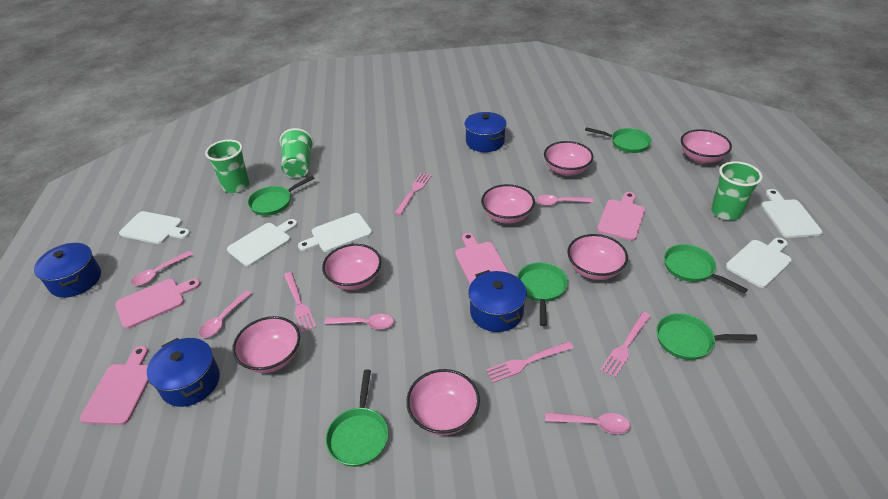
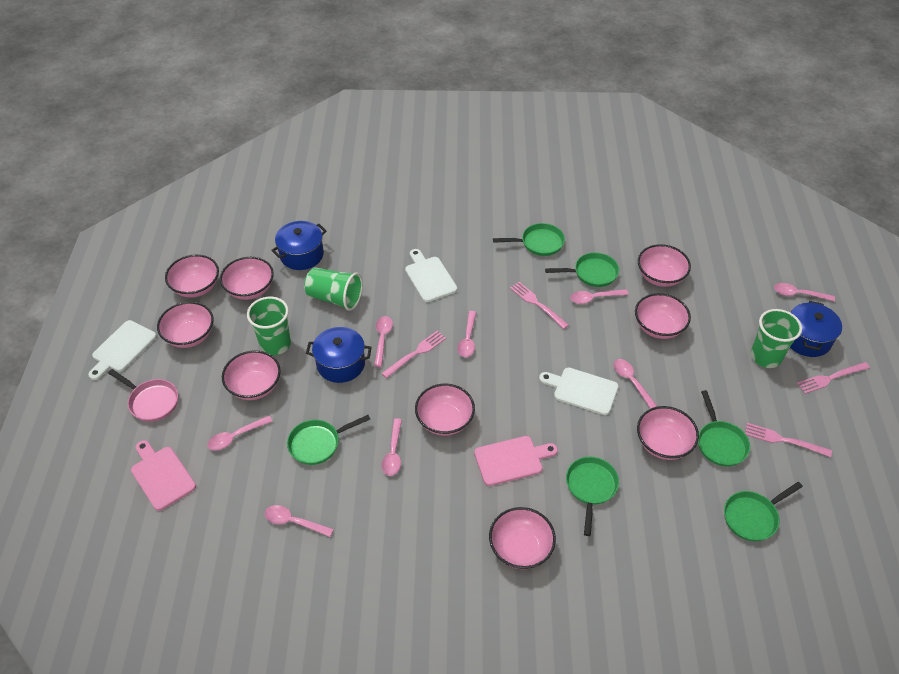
blue pot: [34,243,101,298] [147,338,220,407] [465,112,507,152] [468,270,527,332] = 4 -> [271,221,327,270] [306,327,372,383] [790,301,842,357] = 3
pink bowl: [232,316,300,373] [322,244,381,290] [406,369,480,435] [481,184,535,224] [544,141,593,176] [567,234,628,280] [681,129,732,164] = 7 -> [157,302,214,348] [165,254,219,298] [220,257,274,300] [222,351,281,400] [415,384,475,436] [489,507,556,569] [635,293,691,339] [637,406,699,460] [638,244,691,287] = 9
pink cutting board: [80,346,149,425] [115,278,200,329] [455,233,509,284] [597,192,645,241] = 4 -> [131,440,196,511] [474,436,558,486] = 2
pink pan: none = 0 -> [108,369,178,422] = 1
pink spoon: [131,251,193,286] [199,290,252,338] [324,314,394,329] [536,195,594,206] [545,412,631,434] = 5 -> [207,416,272,451] [264,505,334,537] [374,316,393,367] [382,418,402,476] [457,311,476,357] [570,289,629,304] [613,359,657,409] [774,283,835,302] = 8
white cutting board: [119,211,190,244] [227,219,298,267] [298,213,372,252] [726,238,792,288] [761,189,822,238] = 5 -> [88,320,157,380] [405,249,457,302] [539,367,618,415] = 3

